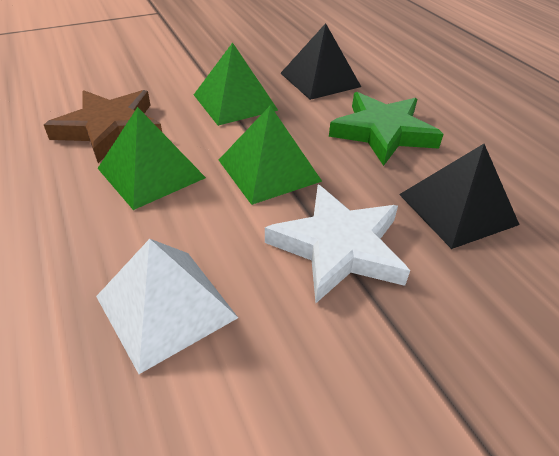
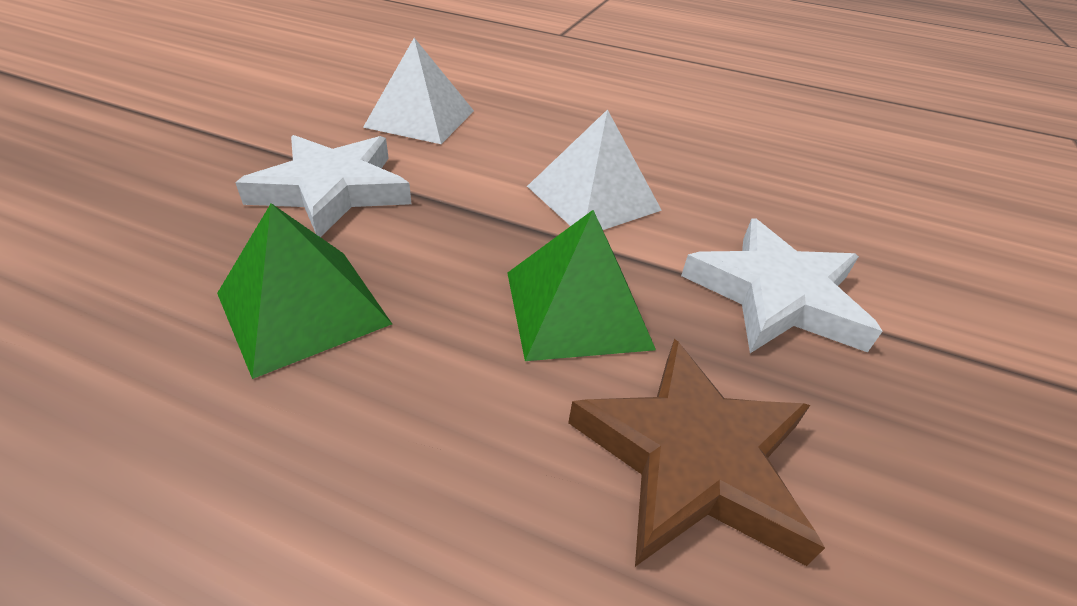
black pyramid: [280,23,361,100] [399,144,520,249] = 2 -> none = 0
green pyramid: [98,107,206,210] [194,42,278,126] [219,106,322,205] = 3 -> [217,203,392,379] [507,210,656,361] = 2
green star: [329,92,444,166] = 1 -> none = 0
white pyramid: [96,239,238,374] = 1 -> [363,38,474,144] [527,109,662,230] = 2
white star: [265,185,410,303] = 1 -> [235,135,411,237] [681,218,883,353] = 2

